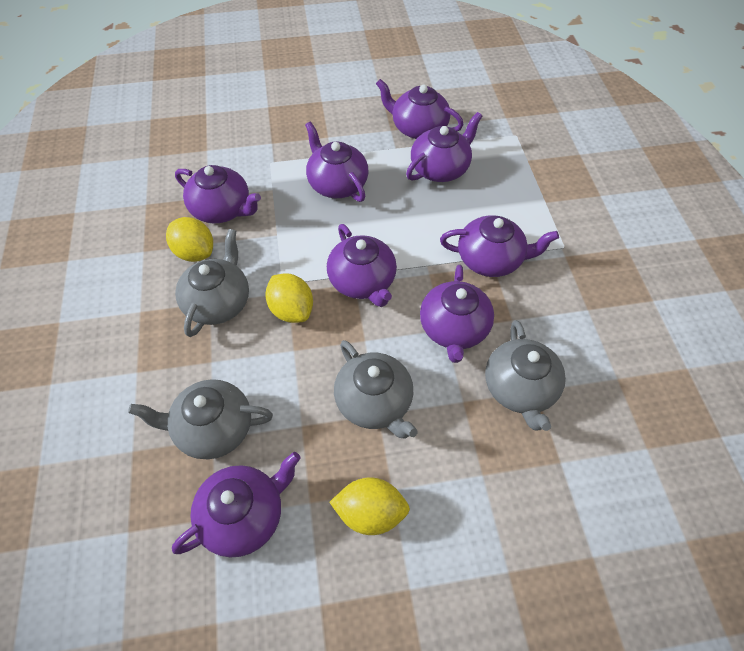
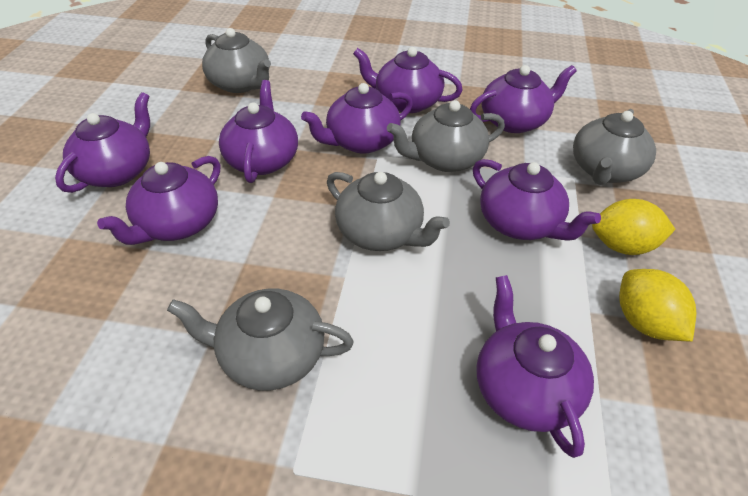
grey teapot: [128,379,273,459] [175,229,249,337] [334,340,418,438] [485,320,566,431] = 4 -> [167,289,354,390] [202,28,271,93] [327,172,450,251] [387,100,505,172] [573,109,656,185] = 5
yellow lemon: [166,217,213,262] [265,273,313,323] [330,477,410,535] = 3 -> [592,199,676,255] [619,269,696,341] = 2

